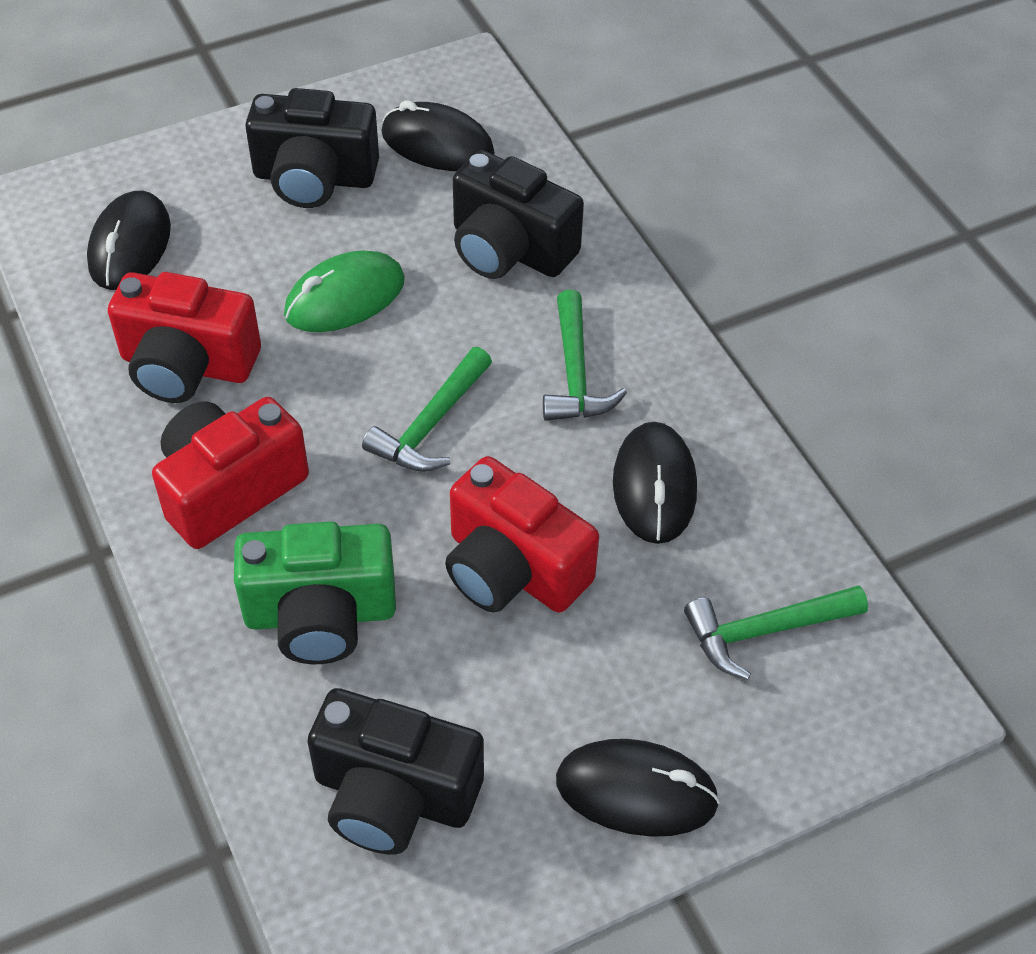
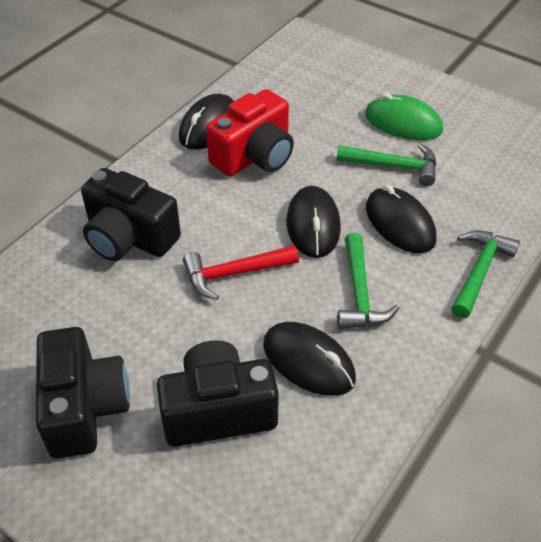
green camera: [234,521,396,664] = 1 -> none = 0
red camera: [108,272,261,403] [152,397,309,549] [445,456,599,613] = 3 -> [206,89,294,177] = 1
red hammer: none = 0 -> [183,245,299,300] = 1

